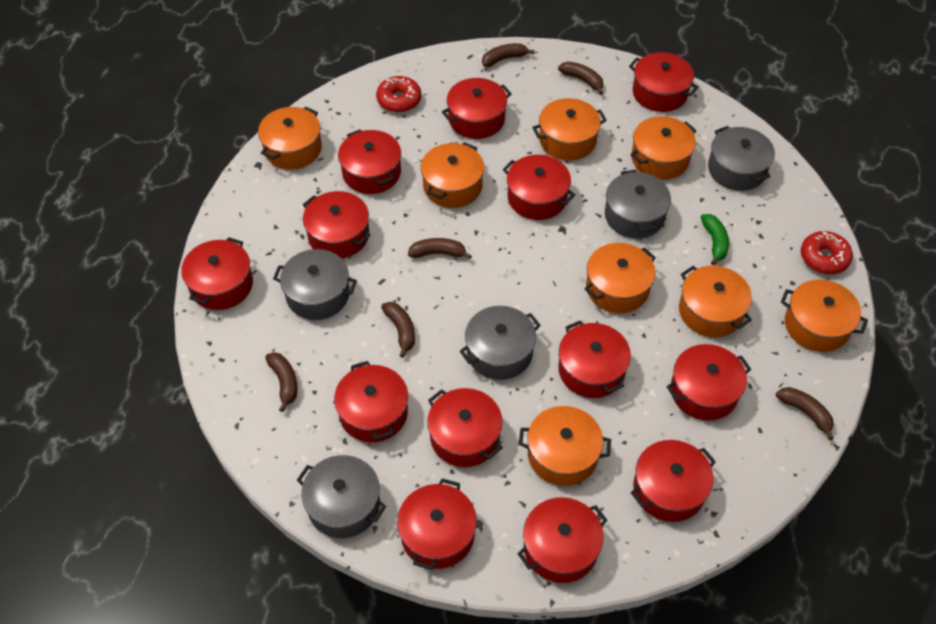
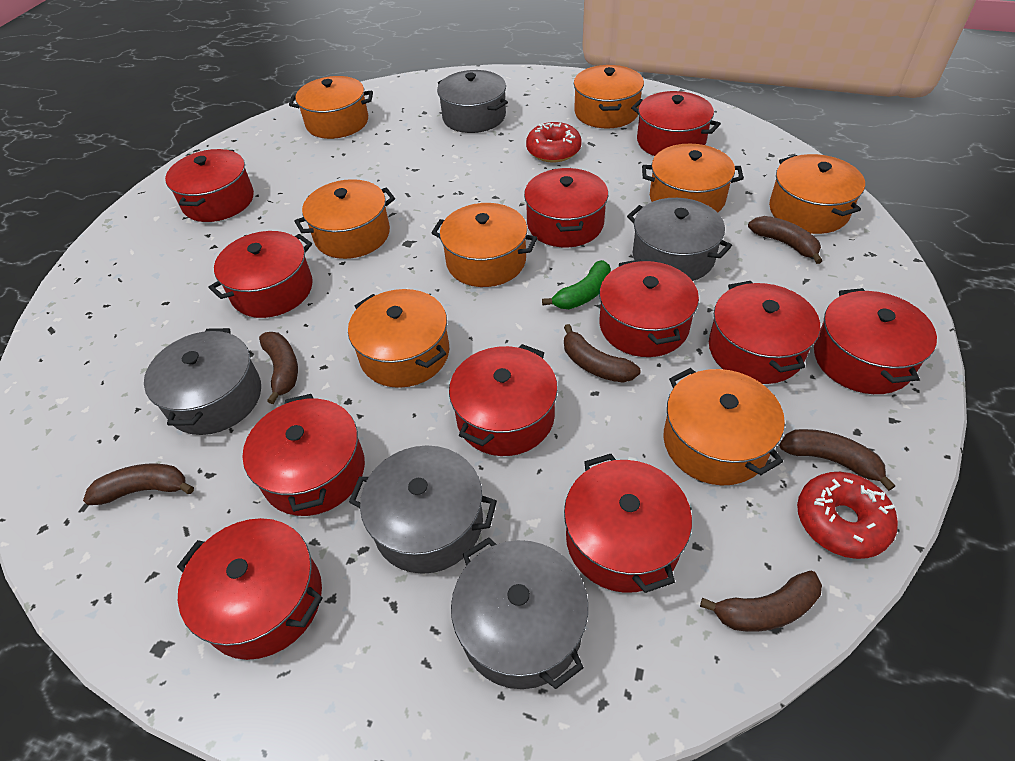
red pot: [181,237,253,310] [303,191,371,258] [334,361,408,442] [338,129,401,194] [397,478,477,570] [427,388,503,467] [442,78,512,139] [503,155,575,220] [517,497,607,583] [558,320,631,398] [629,52,698,112] [631,440,716,522] [667,344,752,421] = 13 -> [165,149,254,222] [177,518,323,660] [209,231,313,318] [242,394,365,516] [449,344,558,456] [524,168,608,247] [564,454,692,593] [599,259,699,357] [631,91,721,156] [709,281,820,384] [814,288,937,394] = 11

